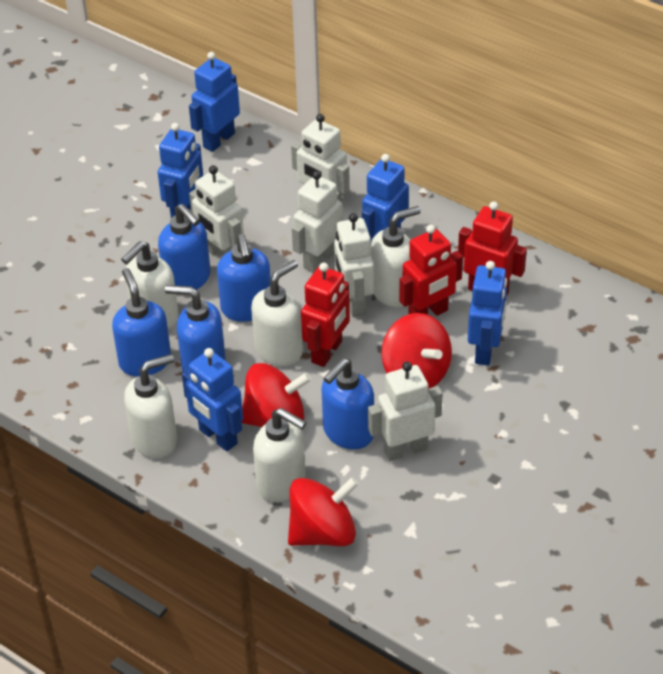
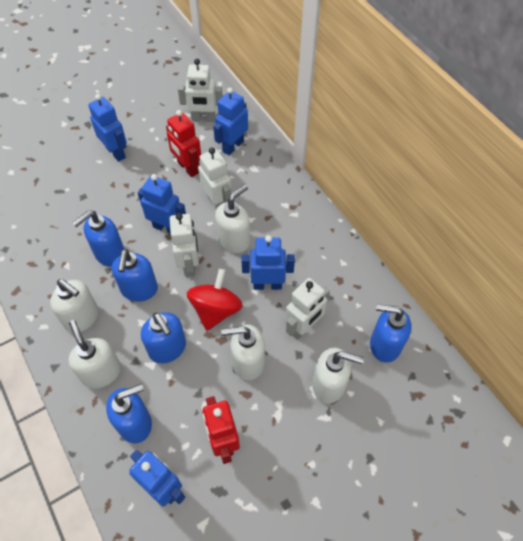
red robot: [301,263,350,367] [399,225,463,316] [458,201,527,296] = 3 -> [166,110,201,177] [203,396,240,464] = 2
red spinning top: [241,363,312,427] [288,477,359,546] [381,313,452,390] = 3 -> [187,269,243,331] = 1
white robot: [189,165,244,259] [291,114,350,202] [292,171,343,273] [334,213,374,317] [368,362,442,461] = 5 -> [170,213,199,277] [178,59,223,122] [198,148,232,209] [285,278,330,340] = 4

